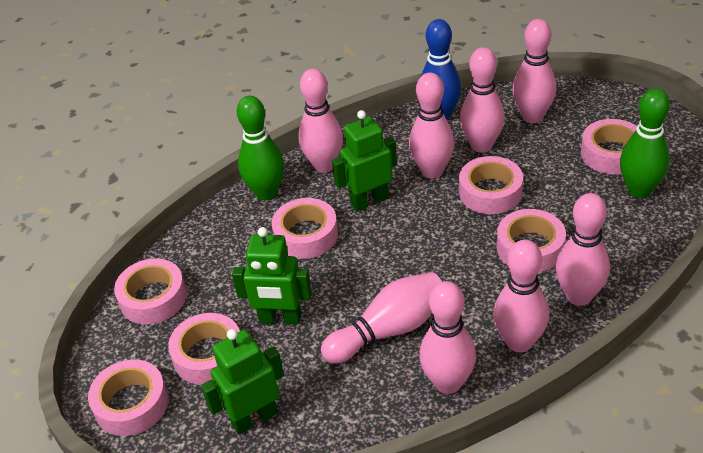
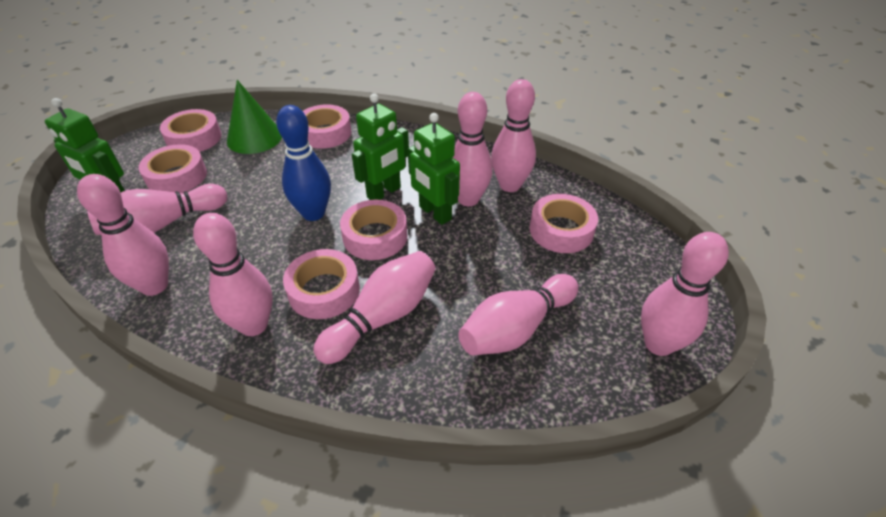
green bowling pin: [237,96,284,200] [620,88,670,198] = 2 -> none = 0
green cone: none = 0 -> [227,80,282,154] = 1
pink tape: [88,359,168,436] [114,258,187,324] [168,313,240,385] [272,198,338,259] [459,156,523,214] [497,209,566,272] [581,119,637,174] = 7 -> [139,144,207,193] [160,109,222,152] [283,249,360,319] [303,104,351,149] [340,200,408,260] [529,194,598,253] = 6

